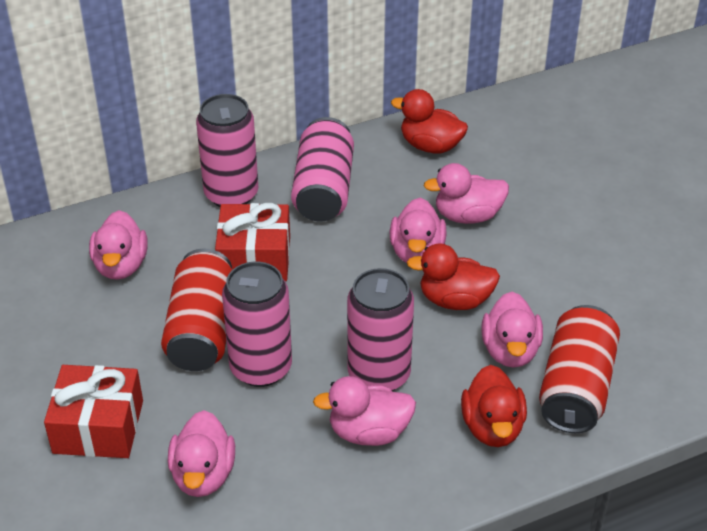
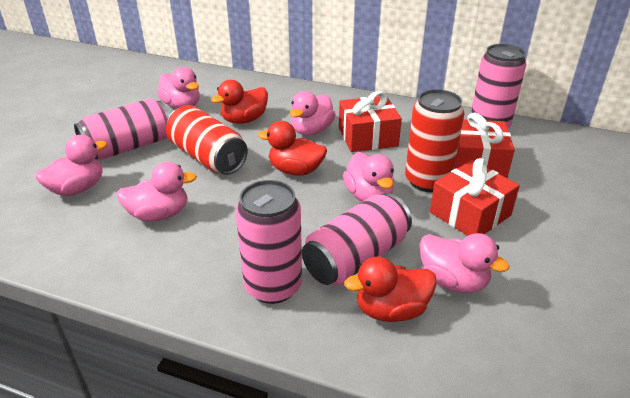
red gift: [44,365,143,458] [215,203,290,281] = 2 -> [339,91,402,152] [430,158,520,236] [454,113,515,178] = 3

